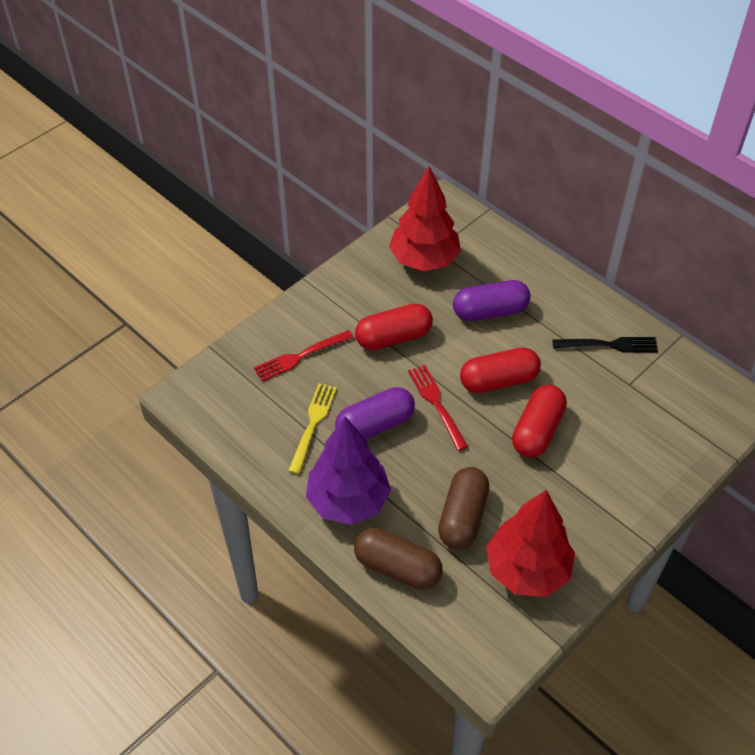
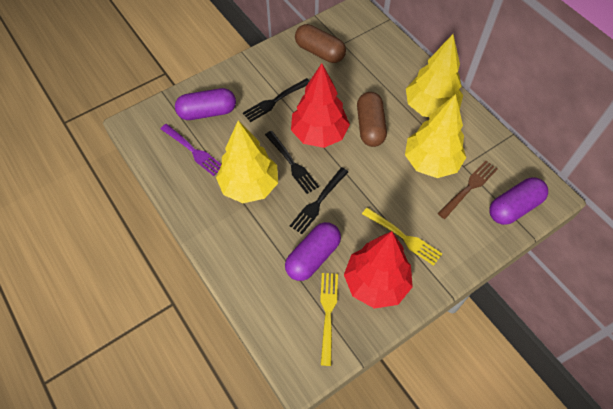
black fork: [552,337,658,353] = 1 -> [243,78,309,122] [265,131,319,194] [290,167,348,234] = 3
brown fork: none = 0 -> [437,161,498,219] = 1
purple capsule: [335,387,415,439] [453,280,531,321] = 2 -> [175,88,236,120] [285,222,341,281] [490,177,548,225] = 3
purple fork: none = 0 -> [161,124,222,176] = 1
purple tree: [306,417,391,525] = 1 -> none = 0
red capsule: [355,304,433,350] [460,347,541,393] [512,385,567,458] = 3 -> none = 0
red fork: [254,330,354,381] [408,365,468,451] = 2 -> none = 0
yellow fork: [288,383,337,474] = 1 -> [320,273,338,366] [362,208,442,266] = 2
yellow tree: none = 0 -> [216,120,278,203] [405,94,466,178] [406,34,463,117] = 3

